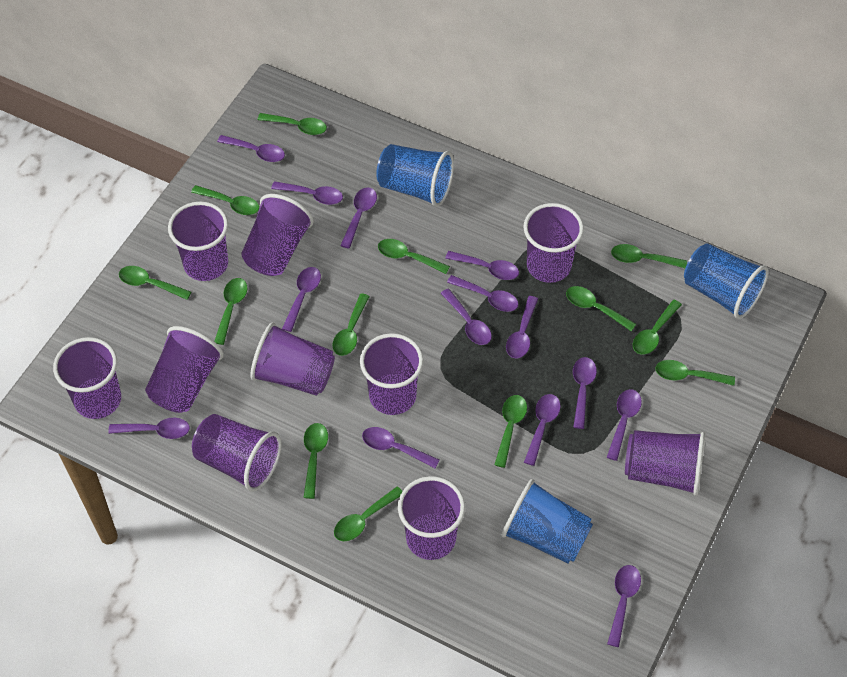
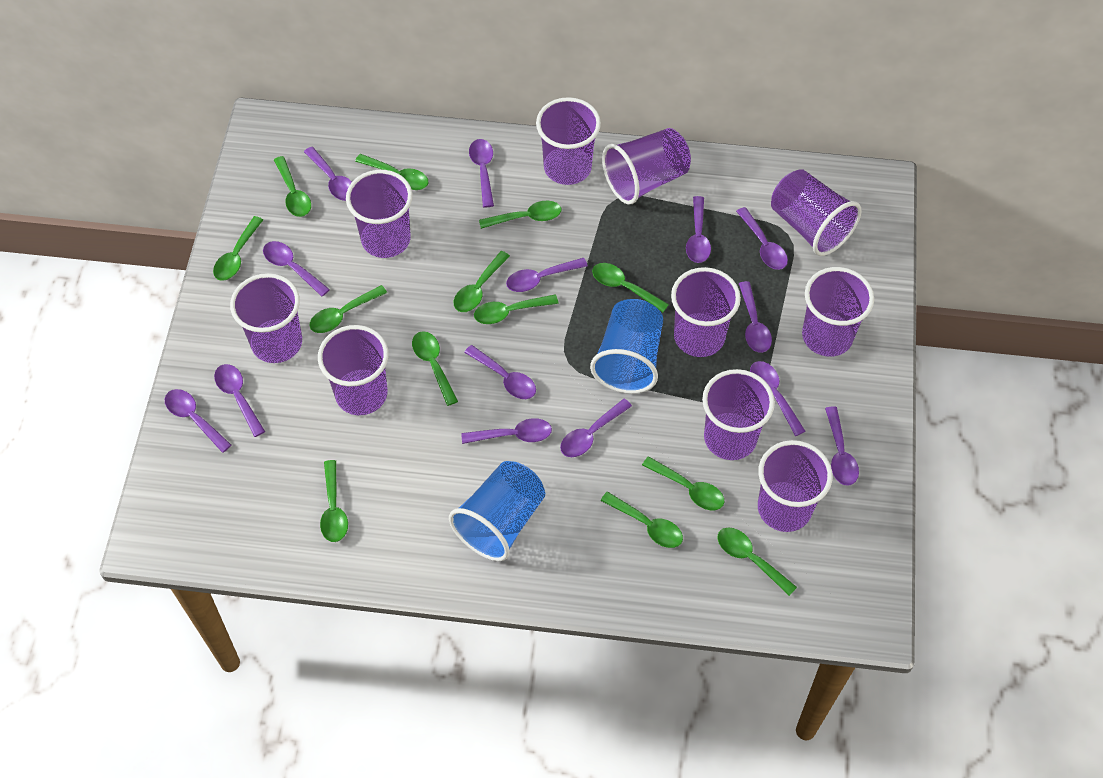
blue cup: [376,144,454,207] [502,479,593,564] [684,243,769,319] = 3 -> [449,461,545,561] [590,299,663,394] = 2

